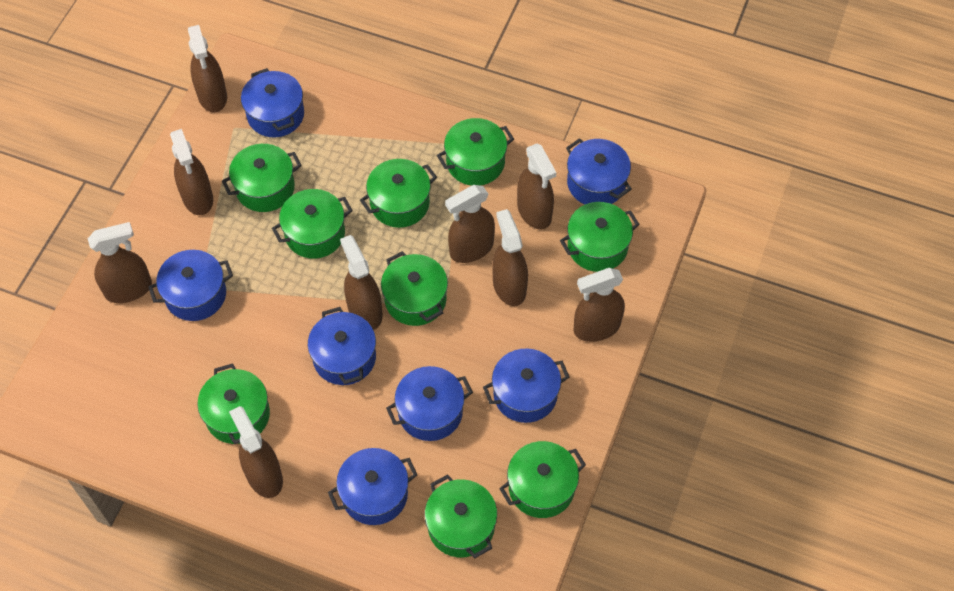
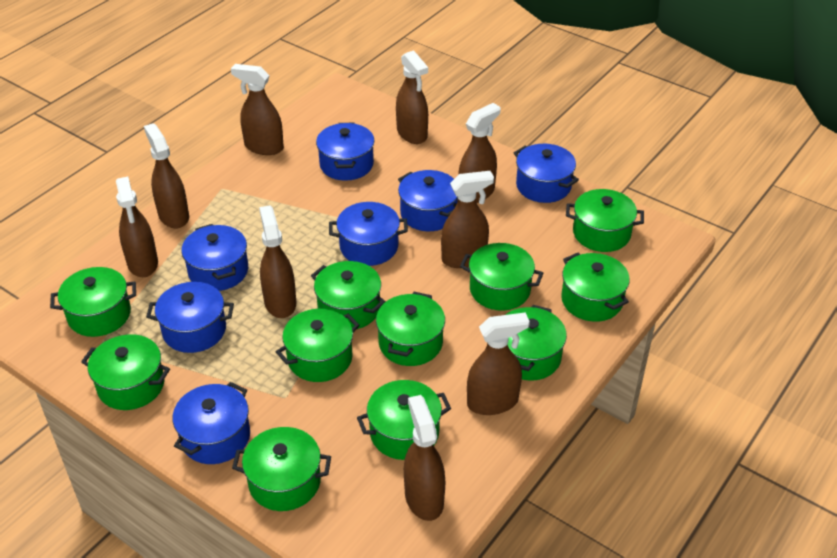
green pot: [197,363,270,444] [222,144,302,212] [272,189,353,259] [360,159,437,228] [381,251,448,326] [425,474,497,558] [437,118,514,186] [499,441,586,518] [560,202,640,272] = 9 -> [50,267,136,337] [81,334,170,410] [232,427,331,511] [276,309,360,382] [311,261,386,329] [357,380,451,460] [376,292,445,366] [460,243,543,311] [505,305,567,381] [561,253,630,322] [566,189,644,252] = 11

